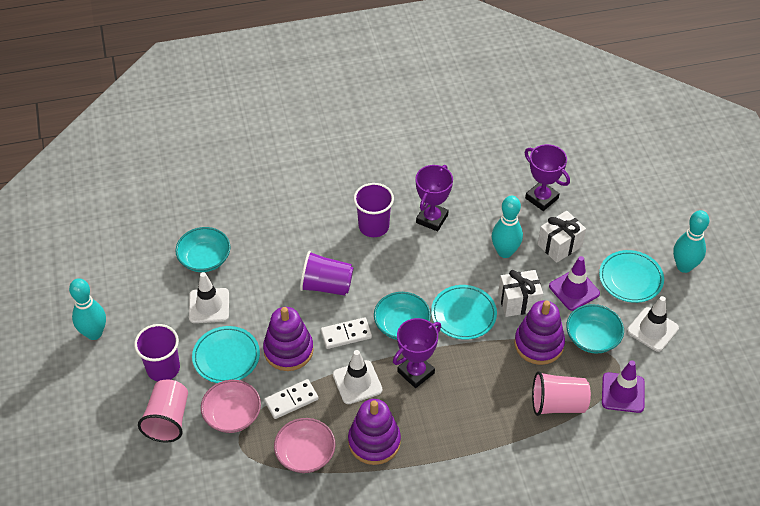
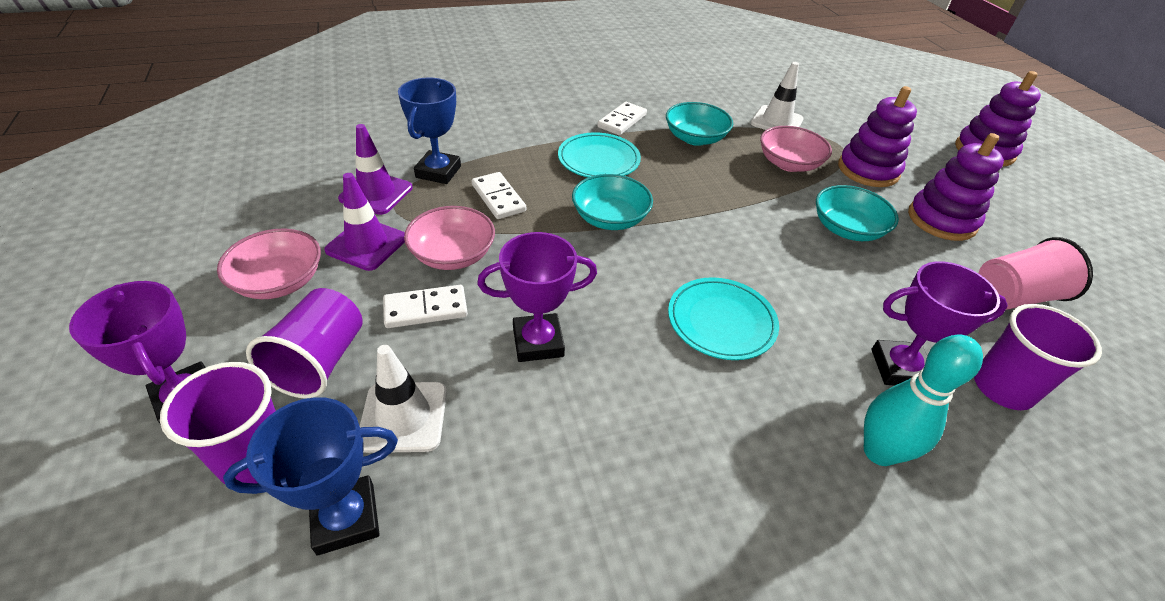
blue trophy: none = 0 -> [223,397,398,556] [398,78,461,184] = 2
pink bowl: [201,380,261,433] [274,418,335,473] = 2 -> [217,228,321,299] [404,206,495,270] [760,126,832,172] = 3
pink cup: [138,379,188,442] [532,371,591,416] = 2 -> [979,237,1093,310] = 1
turquoise bowling pin: [69,278,106,340] [492,196,523,258] [673,210,709,273] = 3 -> [864,334,983,466] = 1
turquoise plate: [192,326,260,383] [431,285,497,340] [599,250,664,303] = 3 -> [558,132,641,177] [668,277,779,360] = 2
white domino: [264,379,319,419] [321,317,372,349] = 2 -> [383,285,468,328] [472,172,526,219] [597,102,647,135] = 3
white gift: [498,270,543,317] [538,211,586,263] = 2 -> none = 0
white traffic cone: [189,272,229,323] [333,350,383,404] [627,296,679,352] = 3 -> [360,345,447,453] [751,62,803,130] = 2

